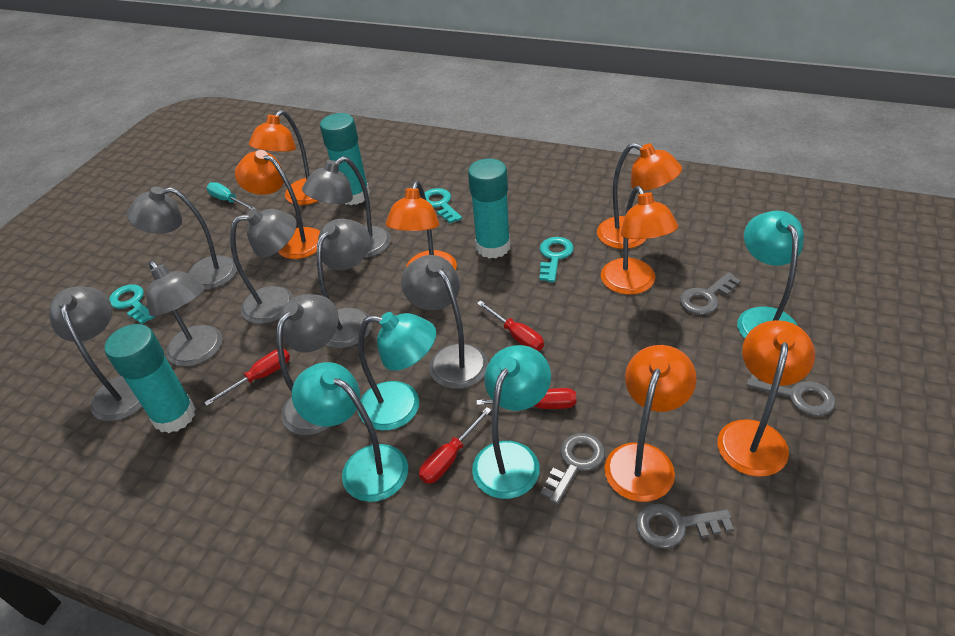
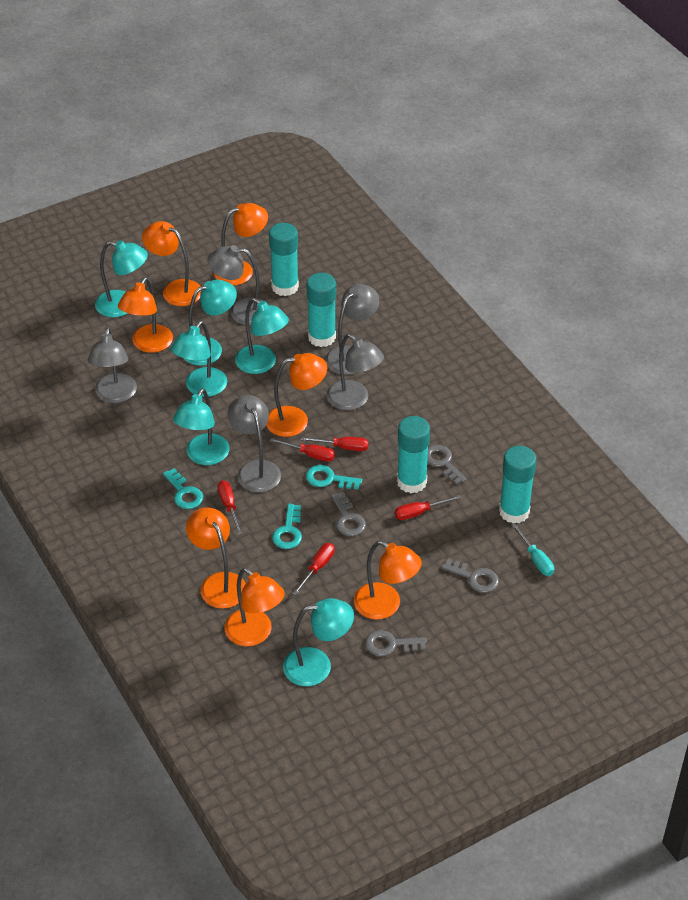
grey lamp: [49,286,142,421] [127,187,237,290] [146,260,222,367] [230,209,297,324] [276,294,339,435] [302,156,391,258] [317,219,372,348] [401,255,488,389] = 8 -> [88,327,137,403] [207,245,263,325] [227,395,281,492] [325,284,379,375] [327,334,384,410] = 5
red screwdriver: [204,349,290,406] [419,407,492,484] [477,301,544,351] [477,388,576,409] = 4 -> [218,481,242,535] [270,438,335,462] [292,543,335,595] [301,437,368,451] [395,495,461,520] = 5
turquoise glue stick: [105,324,196,433] [320,113,370,205] [468,158,510,258] = 3 -> [269,223,299,296] [307,273,336,347] [397,416,430,493] [499,446,537,524] = 4
turquoise lamp: [292,362,408,502] [358,312,436,430] [472,345,551,499] [737,211,804,339] = 4 -> [95,240,148,317] [171,321,227,397] [173,388,229,465] [184,280,237,366] [235,298,289,374] [283,598,354,686] = 6

